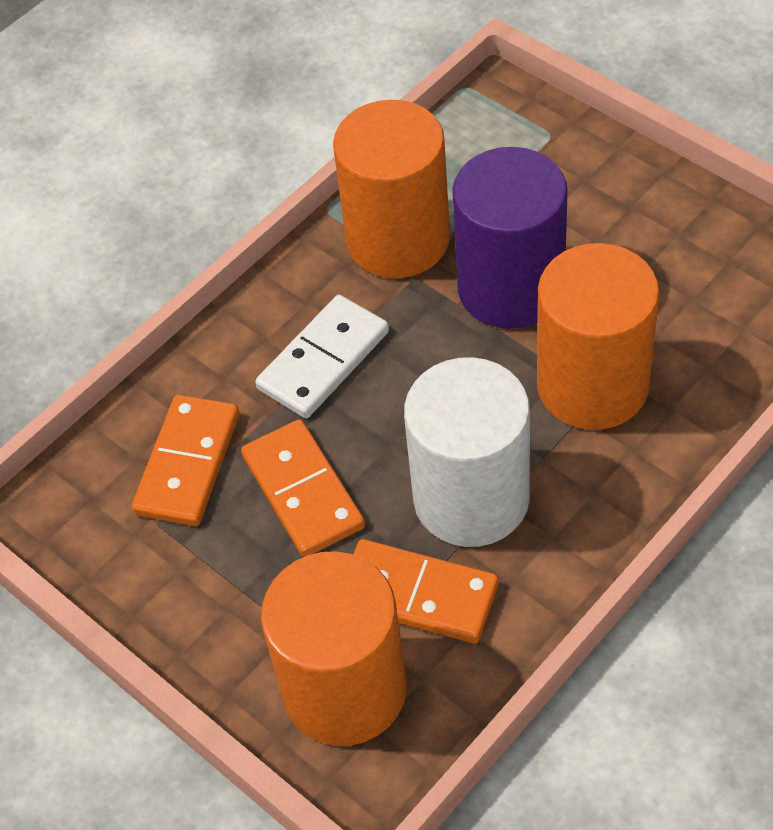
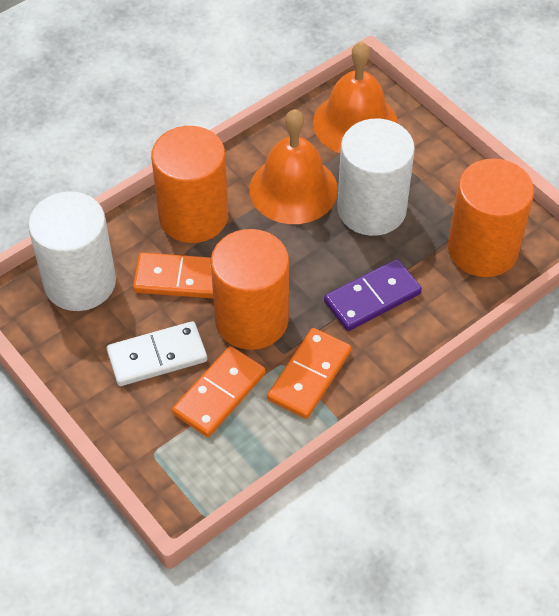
orange bell: none = 0 -> [249,109,338,224] [313,41,398,153] = 2
purple cylinder: [452,147,568,329] = 1 -> none = 0
purple domino: none = 0 -> [324,259,422,331] = 1
white cylinder: [404,357,530,547] = 1 -> [28,191,116,311] [337,119,415,236] = 2

